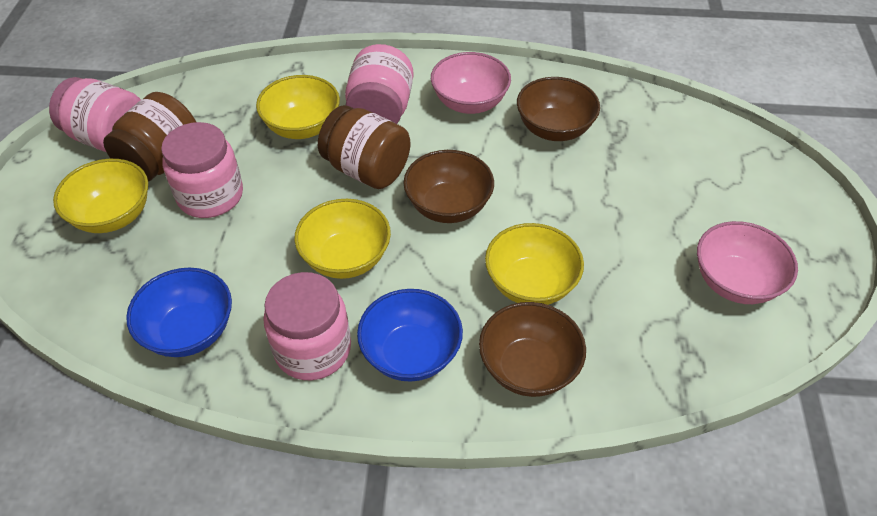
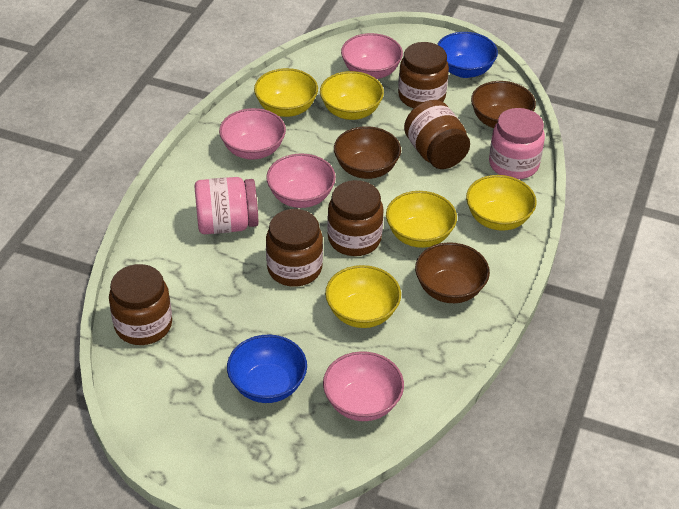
brown jar: [103,92,196,182] [318,105,410,189] = 2 -> [109,264,172,345] [266,209,323,287] [327,180,384,256] [398,42,449,108] [404,100,470,169] = 5
pink bowl: [431,52,511,114] [697,221,798,304] = 2 -> [219,108,286,160] [266,154,336,208] [323,351,404,421] [341,33,403,79] = 4
pink jar: [49,77,141,152] [161,122,243,218] [263,272,351,380] [345,44,413,124] = 4 -> [194,177,258,234] [489,108,545,179] = 2
yellow bowl: [53,159,148,233] [256,75,340,139] [294,199,391,279] [485,223,584,305] = 4 -> [254,68,318,117] [320,71,384,120] [325,265,401,328] [386,191,457,248] [466,175,536,231] = 5

